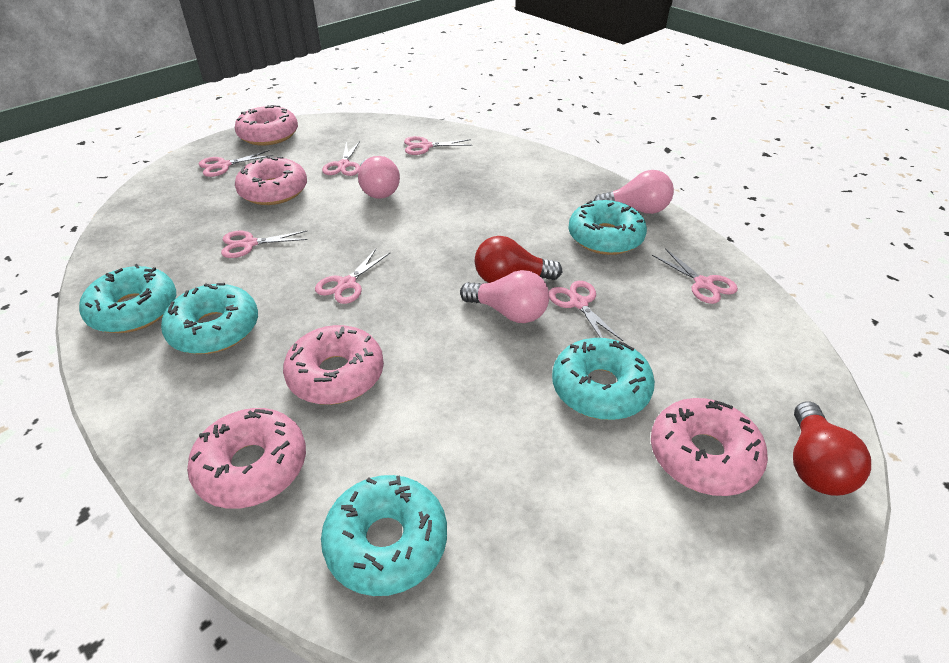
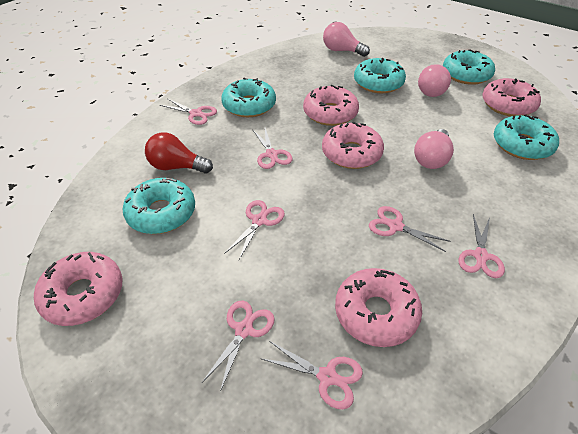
red light bulb: [475,236,562,283] [793,401,871,496] = 2 -> [145,132,213,173] = 1

